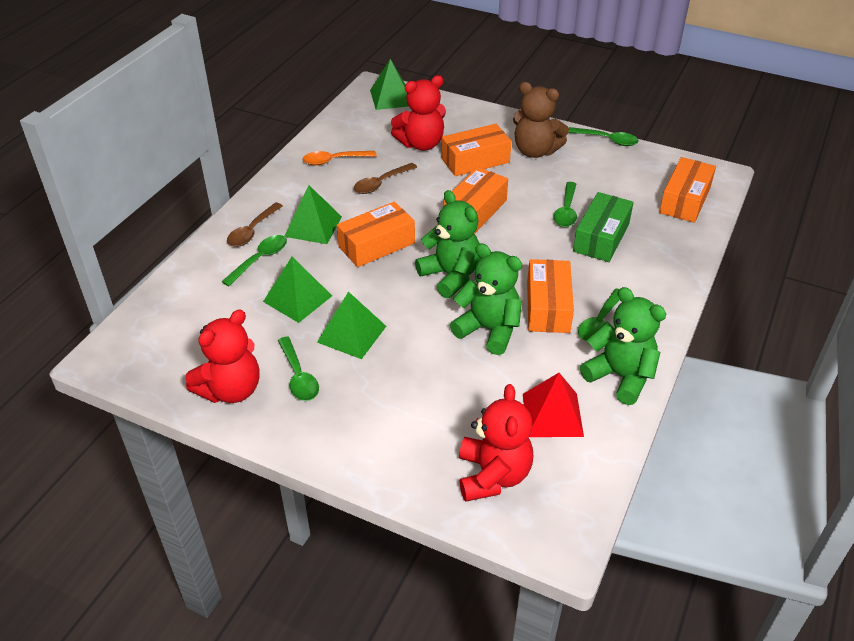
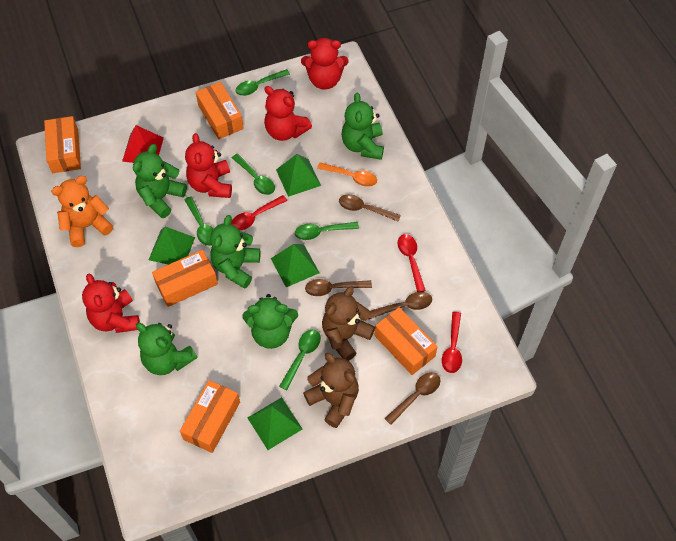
brown spoon: [227,202,283,247] [354,163,417,194] = 2 -> [305,279,372,296] [339,194,401,222] [369,292,432,319] [384,372,441,425] = 4
brown teddy bear: [513,82,569,158] = 1 -> [303,353,359,428] [322,286,375,361] = 2
green box: [573,192,634,262] = 1 -> none = 0
green teddy bear: [415,190,480,298] [450,243,522,355] [580,287,666,405] = 3 -> [133,144,187,218] [136,323,197,375] [210,215,260,289] [242,294,298,349] [341,93,384,160] = 5
orange teddy bear: none = 0 -> [51,176,113,247] = 1
red spoon: none = 0 -> [231,195,287,231] [398,234,426,292] [442,312,462,373] = 3
red teddy bear: [185,309,260,403] [391,75,446,150] [459,384,533,502] = 3 -> [82,273,140,333] [185,133,232,198] [264,86,312,141] [301,38,348,90] = 4

